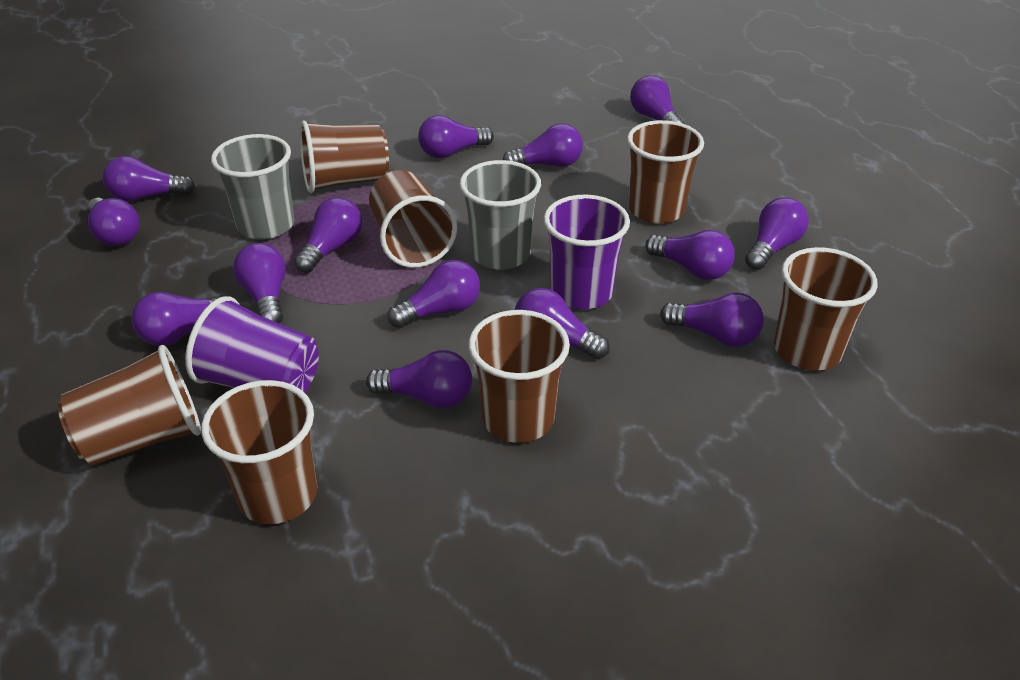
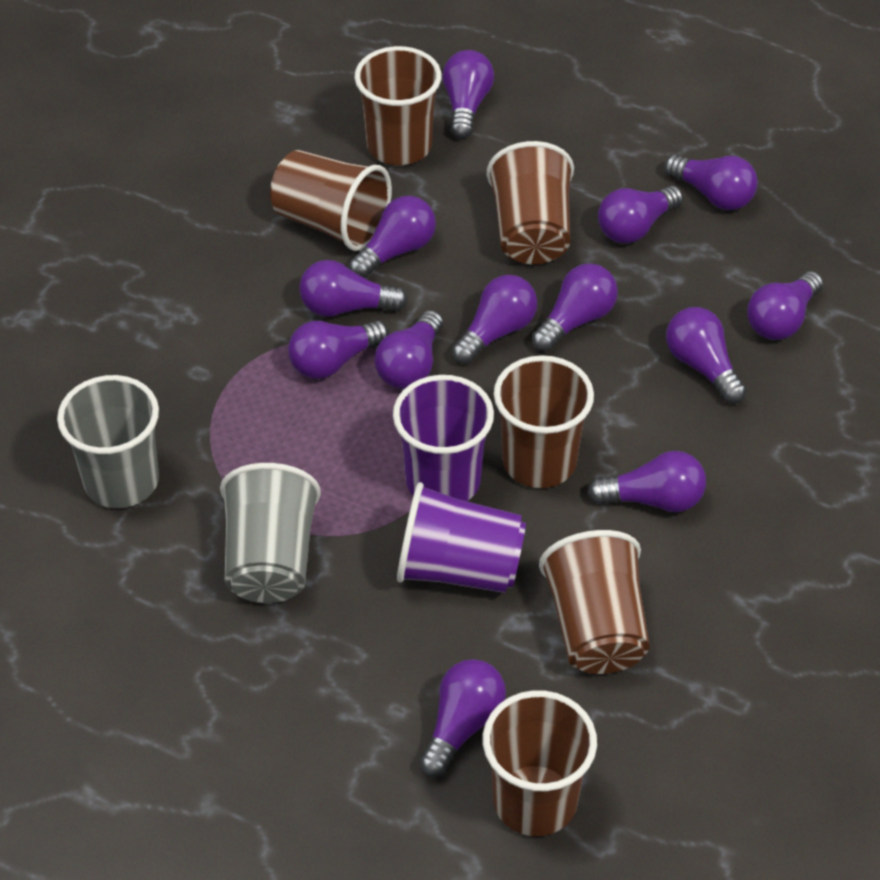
brown cup: [58,345,201,465] [201,380,318,524] [300,120,389,193] [369,170,457,268] [468,310,570,443] [627,120,704,224] [774,247,877,371] = 7 -> [270,150,392,251] [354,46,442,165] [483,690,597,836] [487,141,574,264] [493,355,594,488] [539,530,650,674] = 6
purple light bulb: [87,198,140,246] [103,156,195,202] [131,292,228,346] [233,243,286,324] [294,197,362,273] [366,350,472,408] [388,260,480,328] [418,115,494,158] [503,123,583,167] [515,288,610,359] [630,75,684,124] [645,230,735,280] [660,293,764,347] [745,197,809,270] = 14 -> [288,320,389,379] [299,260,408,317] [349,196,436,278] [374,310,443,389] [419,659,506,777] [443,50,494,139] [452,275,537,364] [532,263,618,351] [587,451,706,512] [598,186,683,244] [664,155,758,210] [666,307,747,404] [747,271,823,340] = 13

